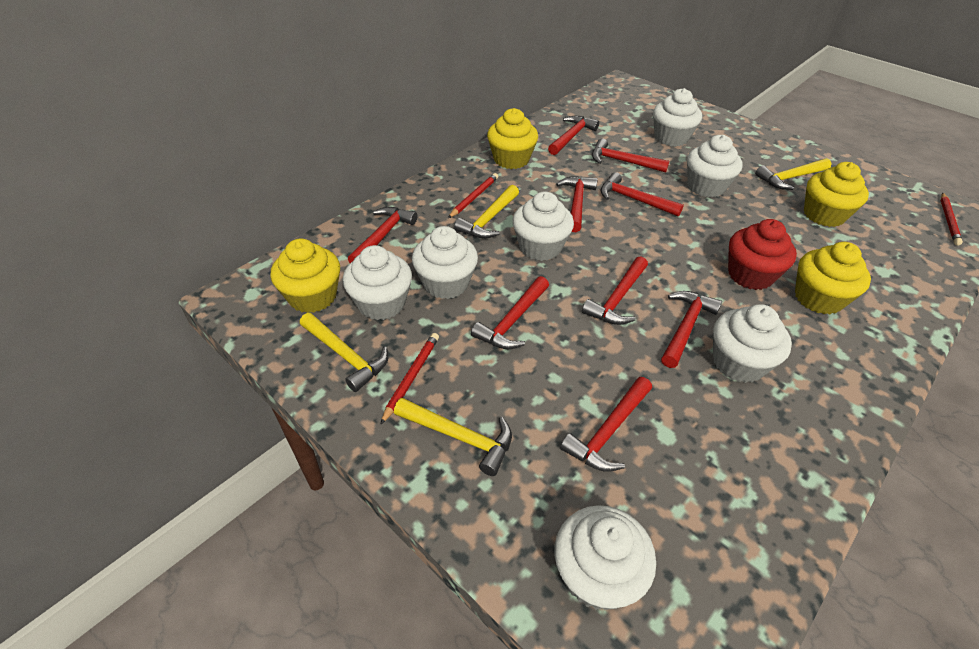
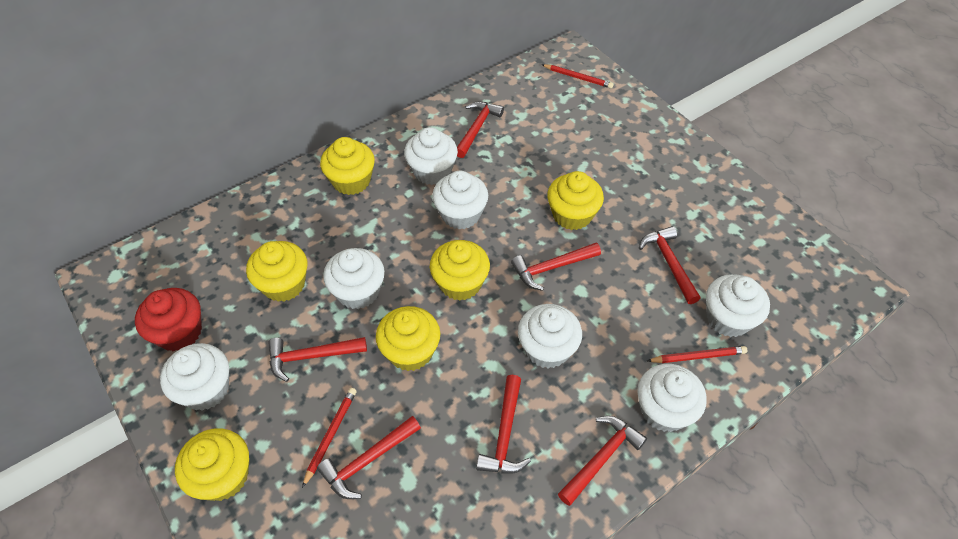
red hammer: [348,207,417,263] [471,276,549,349] [548,116,599,155] [556,176,598,232] [560,377,652,472] [582,256,648,325] [592,138,669,172] [601,172,684,217] [661,291,722,368] = 9 -> [268,337,367,382] [317,416,421,499] [457,102,504,158] [476,375,531,474] [511,243,601,291] [558,416,647,506] [639,226,701,304] = 7
yellow cupcake: [270,239,340,313] [487,108,538,169] [795,242,871,314] [804,162,869,227] = 4 -> [175,428,249,501] [246,241,307,302] [320,137,375,195] [376,306,440,371] [430,240,490,301] [547,171,604,230] = 6
yellow hammer: [300,313,388,392] [394,398,512,476] [454,185,519,239] [755,158,831,190] = 4 -> none = 0

